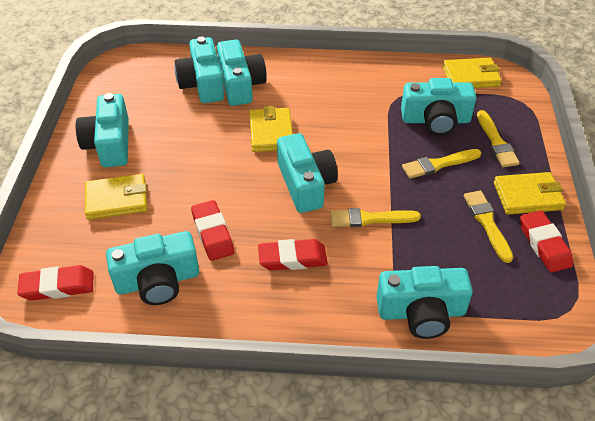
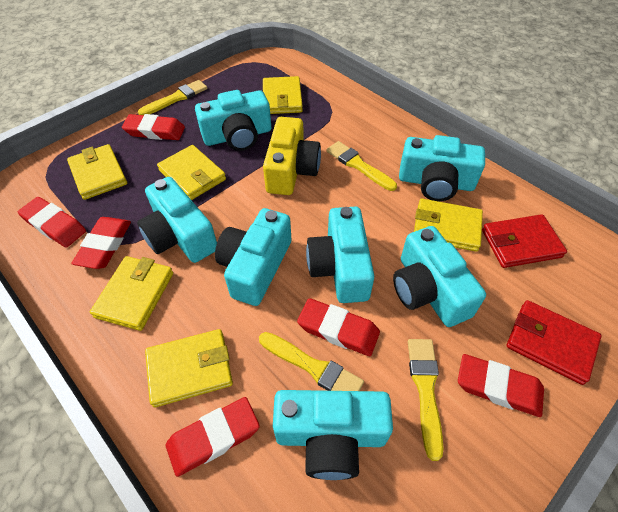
red eraser: [17,265,93,301] [191,200,234,261] [258,239,328,271] [520,210,573,273] = 4 -> [18,197,86,248] [71,217,131,269] [122,114,185,140] [166,397,260,477] [297,298,380,356] [458,354,544,417] = 6
red wallet: none = 0 -> [482,214,567,268] [506,300,601,385] = 2
yellow camera: none = 0 -> [263,117,321,195] = 1
yellow wallet: [85,174,147,220] [249,106,293,152] [443,58,502,88] [494,172,566,215] = 4 -> [67,144,127,200] [90,256,173,331] [145,329,233,407] [157,145,226,200] [263,76,303,114] [414,198,483,252] = 6

